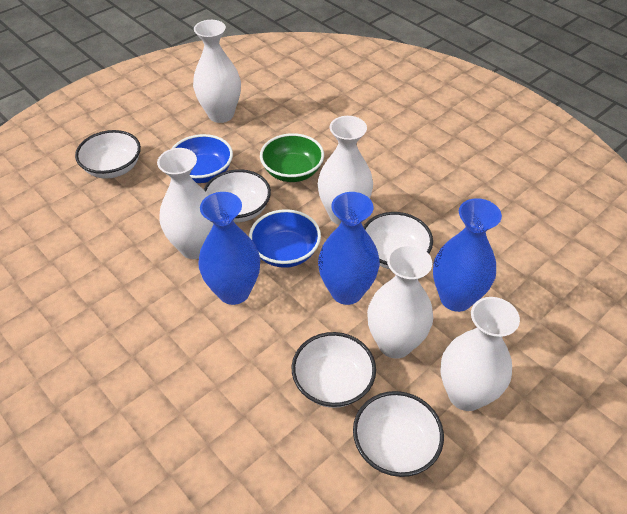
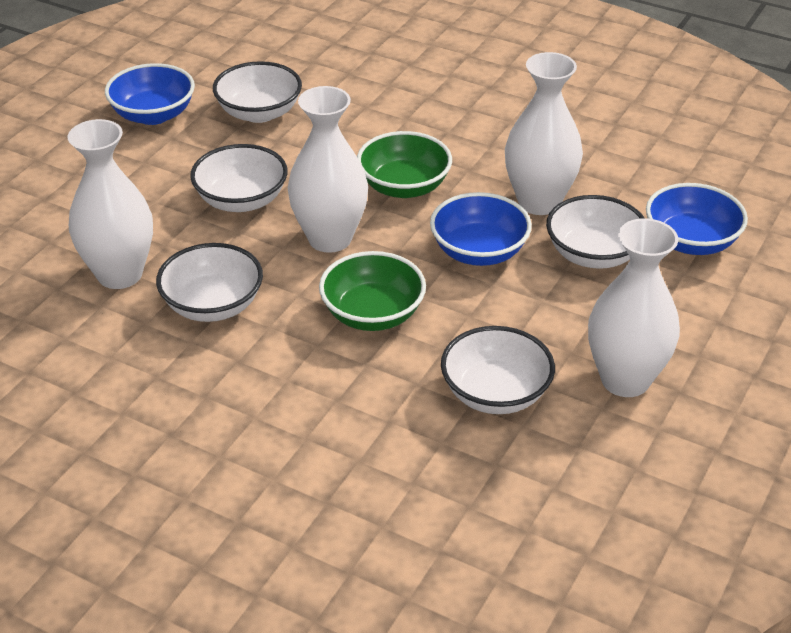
blue bowl: [171,134,233,183] [249,209,321,268] = 2 -> [105,63,195,125] [430,192,532,266] [646,183,748,255] = 3
blue vase: [198,192,260,305] [318,192,380,305] [433,198,502,312] = 3 -> none = 0
green bowl: [260,133,324,182] = 1 -> [319,251,426,331] [357,131,452,198] = 2
white vase: [157,148,213,259] [193,20,241,123] [318,116,373,225] [367,244,433,358] [441,297,520,411] = 5 -> [68,119,153,289] [288,86,368,253] [505,52,583,215] [588,218,680,397] = 4

